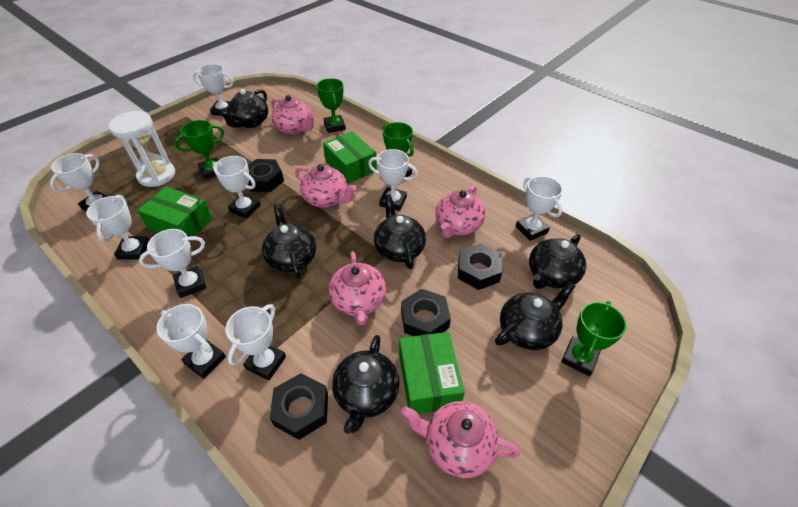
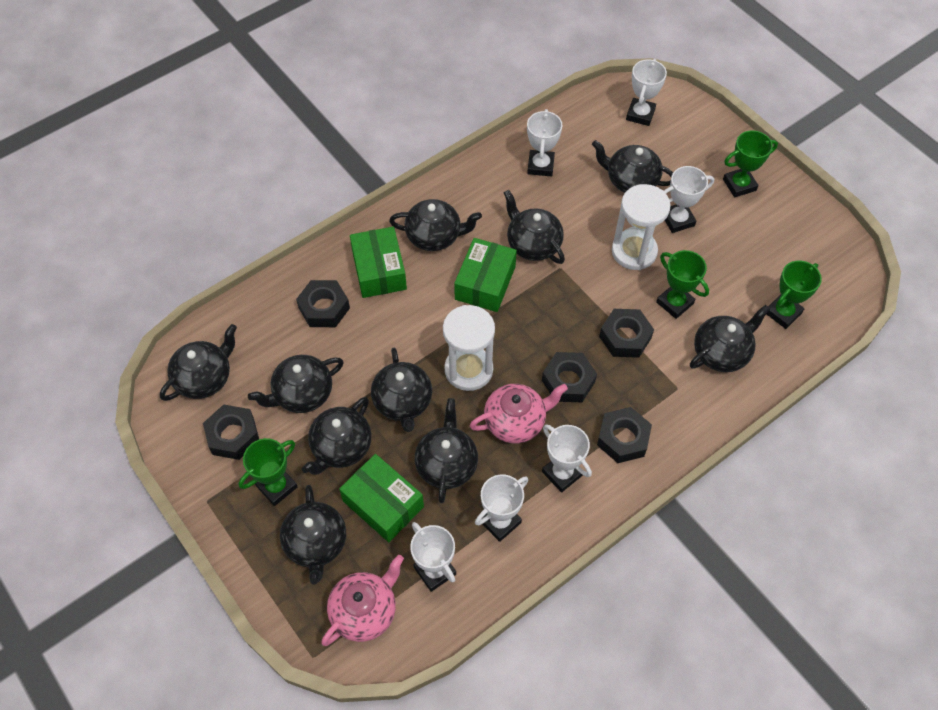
black nut: [248,159,284,192] [270,373,328,440] [401,289,451,336] [458,243,502,290] = 4 -> [203,404,259,460] [296,280,350,327] [542,352,597,402] [597,407,652,463] [599,309,654,358] = 5
black teapot: [220,89,268,128] [262,203,316,279] [332,335,400,434] [374,194,426,269] [495,282,576,350] [529,234,586,289] = 6 -> [160,324,237,401] [248,355,344,413] [280,485,346,585] [302,397,372,475] [371,348,432,432] [389,199,482,251] [415,398,478,503] [504,190,565,264] [592,140,673,193] [690,305,770,372] = 10
pink teapot: [271,95,315,135] [295,164,357,208] [329,251,386,326] [401,401,520,478] [435,185,485,238] = 5 -> [321,555,404,646] [470,384,568,443] = 2
white hourglass: [108,111,175,187] = 1 -> [443,305,495,391] [612,184,671,270] = 2
white trophy: [50,153,108,211] [86,195,149,260] [139,229,207,298] [156,304,226,379] [193,64,233,116] [213,156,261,219] [225,304,286,380] [368,149,418,211] [516,176,563,241] = 9 -> [410,522,456,592] [475,474,528,542] [527,109,562,176] [542,424,592,493] [626,59,667,126] [664,166,714,233] = 6

